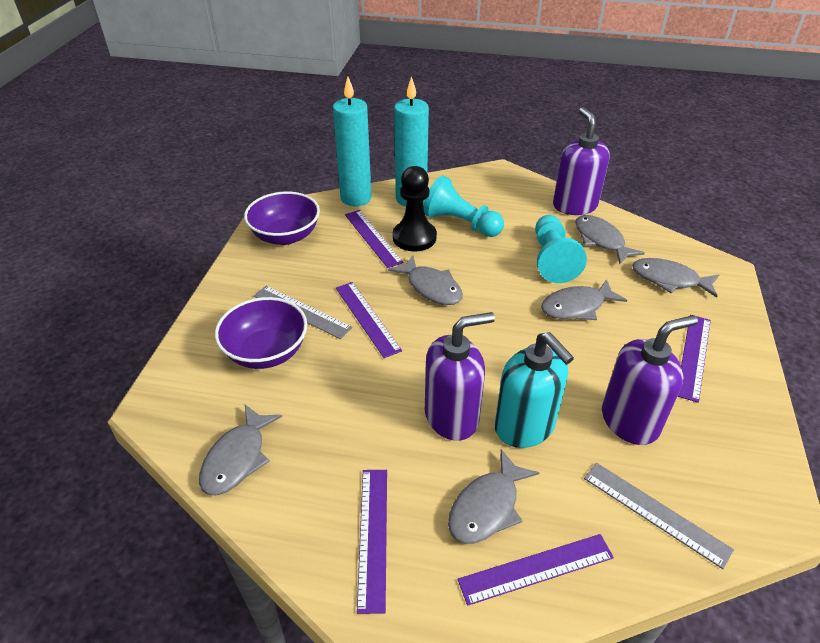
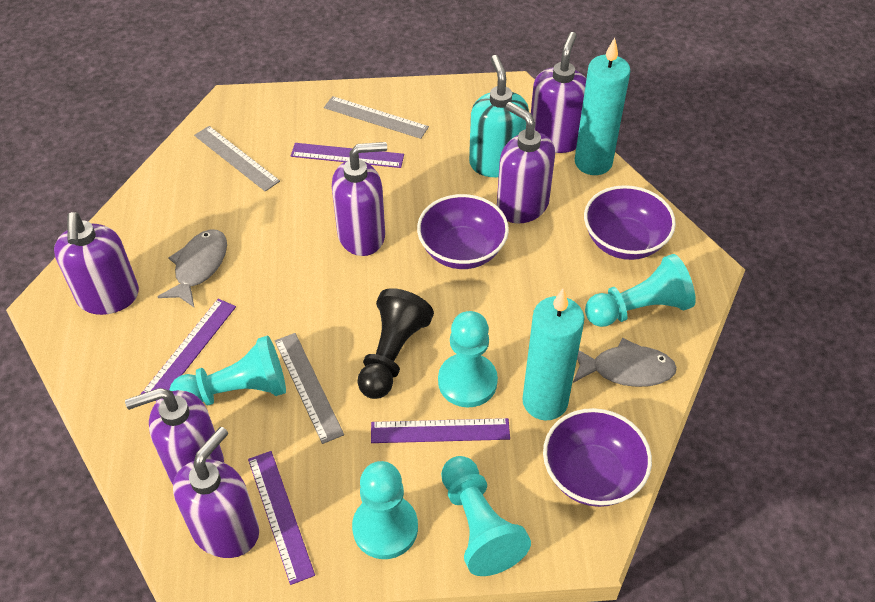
grey fish: [199,405,282,495] [388,255,463,305] [448,449,539,544] [541,279,627,320] [575,215,645,265] [632,258,719,298] = 6 -> [157,230,227,307] [573,338,677,387] = 2
grey ruler: [254,286,352,339] [584,463,734,569] = 2 -> [194,126,280,191] [275,333,344,444] [324,96,429,139] = 3
purple bowl: [215,297,307,369] [244,192,320,245] = 2 -> [417,194,509,269] [543,408,652,507] [584,185,676,260] = 3
purple ruler: [336,282,402,358] [345,210,403,268] [357,470,387,614] [458,534,614,606] [677,315,711,403] = 5 -> [141,299,236,402] [248,451,315,585] [291,143,404,168] [371,418,510,443] = 4
purple soap dispenser: [425,312,495,441] [553,107,610,215] [602,315,698,445] = 3 -> [54,212,139,315] [125,388,224,484] [173,427,259,558] [332,142,387,256] [497,102,555,223] [531,32,586,153] = 6
turquoise pawn: [423,175,504,237] [535,215,587,283] = 2 -> [170,335,286,406] [352,461,418,559] [438,311,498,407] [441,456,531,576] [585,254,696,327] = 5

